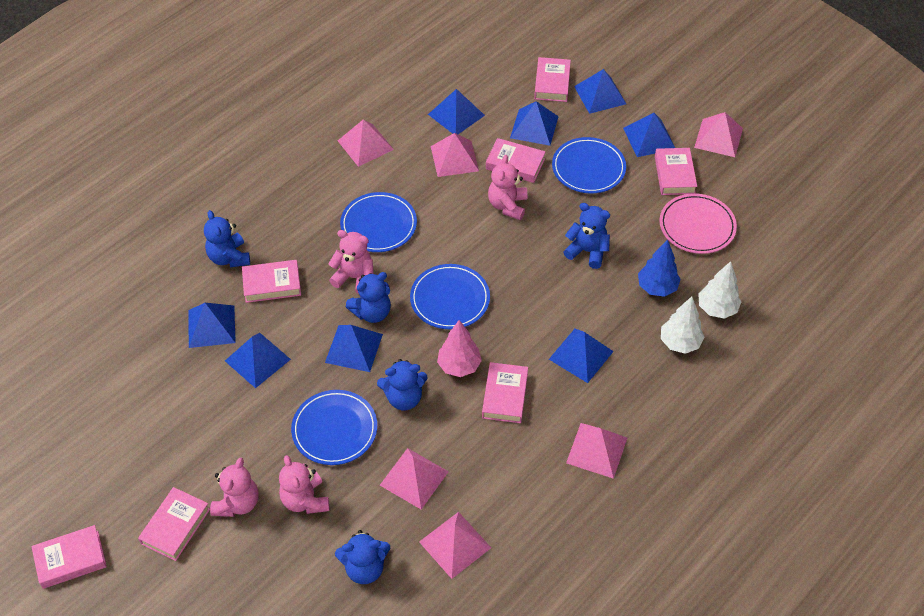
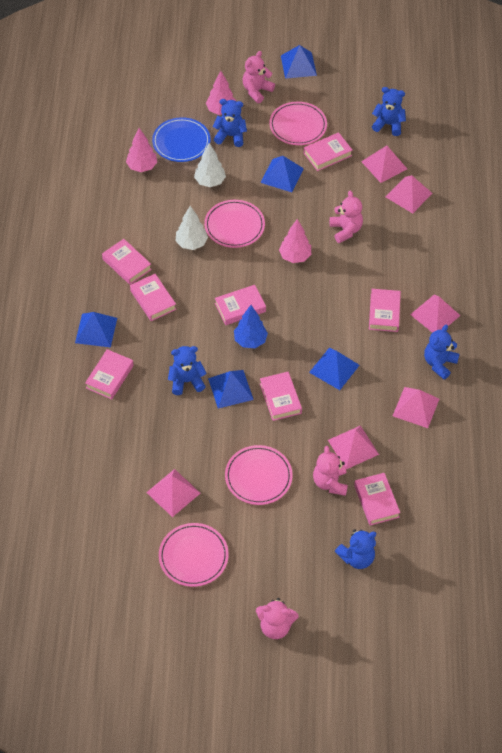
blue plate: [291,390,377,465] [340,192,417,252] [410,264,490,329] [552,137,626,193] = 4 -> [152,117,211,162] = 1
blue pyramid: [189,303,236,348] [225,333,291,388] [325,325,383,372] [428,89,485,134] [510,101,559,146] [549,329,614,383] [574,69,626,114] [623,113,675,157] = 8 -> [75,312,117,347] [208,370,254,409] [261,156,304,192] [281,45,317,79] [309,348,360,390] = 5
pink book: [31,525,107,589] [138,487,210,561] [242,260,301,303] [482,362,528,423] [486,138,546,183] [534,57,571,102] [655,148,697,195] = 7 -> [85,349,134,399] [102,239,152,285] [130,274,176,321] [215,285,266,325] [260,372,302,421] [304,132,352,171] [354,473,400,526] [369,289,401,332] = 8
pink plate: [659,193,737,254] = 1 -> [159,523,229,587] [204,200,265,248] [225,445,293,505] [269,102,327,145] = 4
pink tree: [437,320,482,377] = 1 -> [126,128,157,172] [206,71,236,115] [279,219,311,263] = 3

